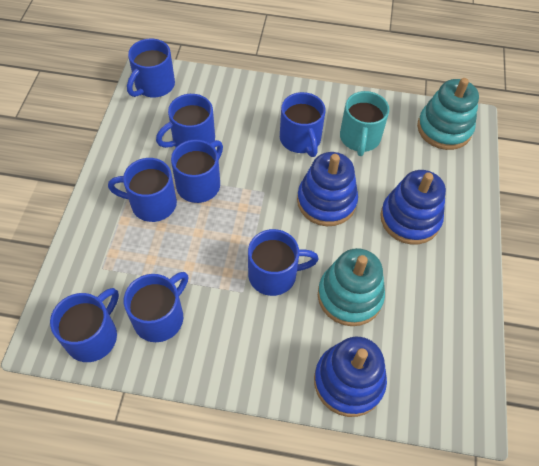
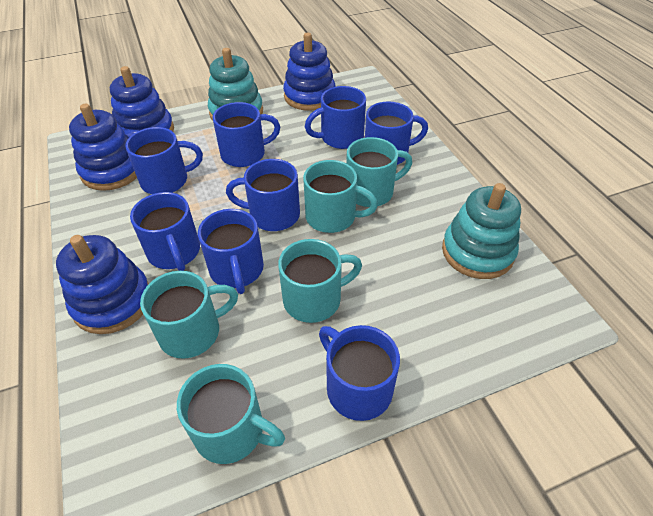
blue stacking toy: [297,152,358,226] [314,337,387,417] [380,170,446,244] = 3 -> [56,235,149,334] [69,103,137,191] [110,66,174,137] [283,32,336,111] = 4
turquoise mug: [340,91,389,156] = 1 -> [140,271,238,359] [177,364,285,464] [278,239,362,323] [303,160,378,233] [346,137,412,207] = 5

